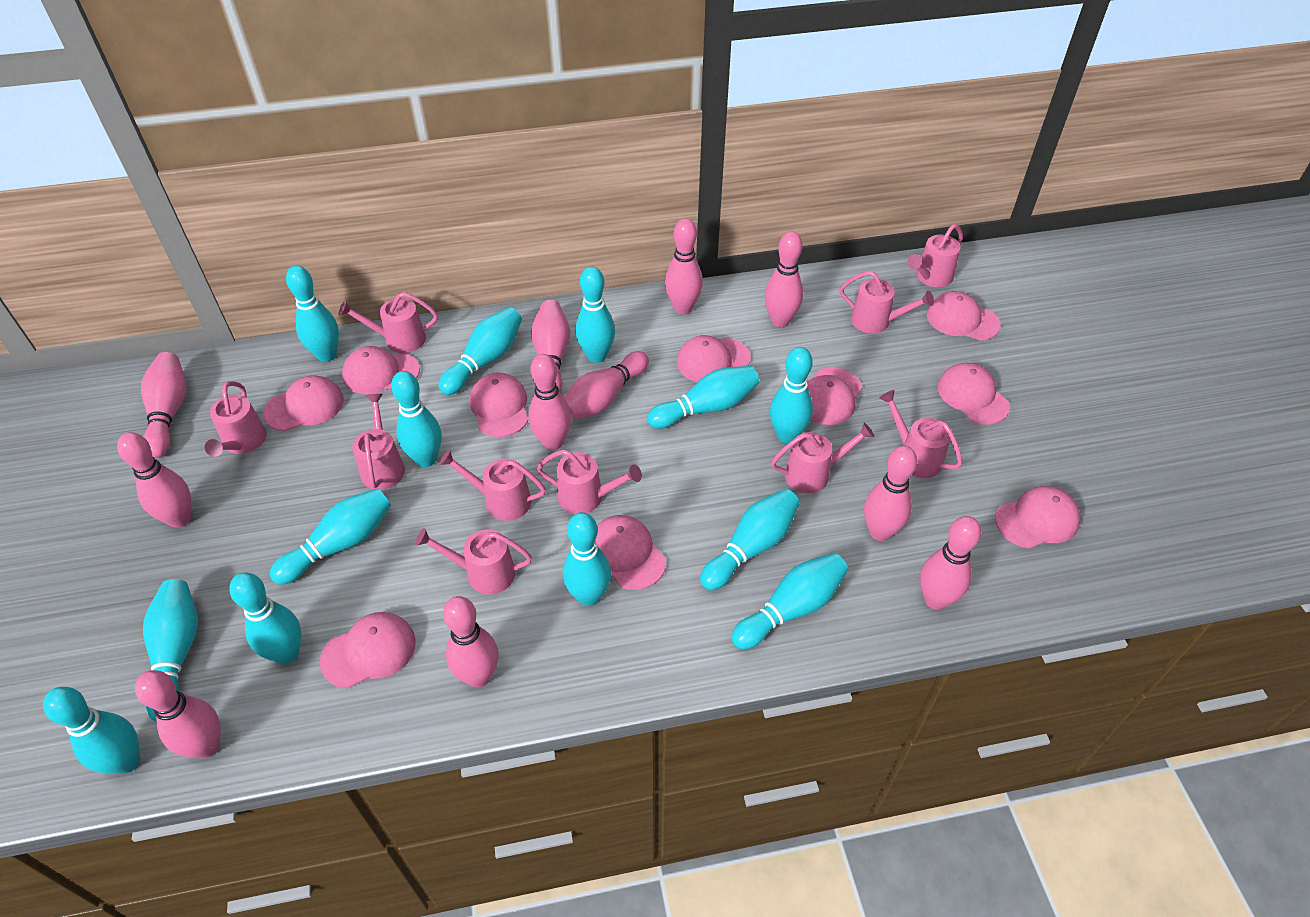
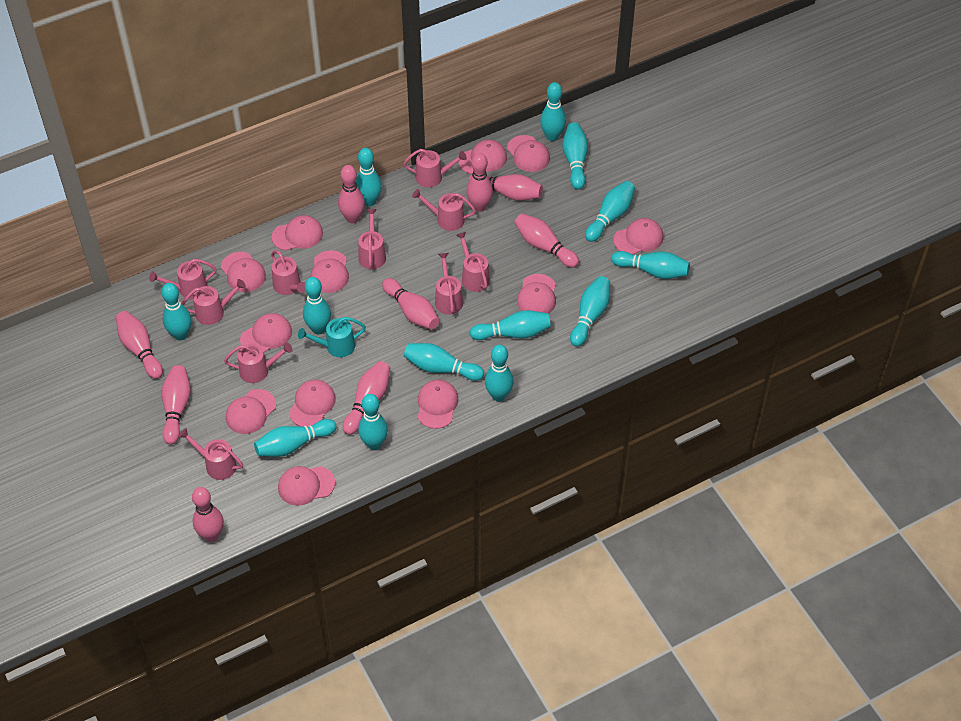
pink bowling pin: [117,432,191,528] [135,670,221,758] [141,352,187,458] [443,596,499,687] [528,354,572,450] [531,300,570,392] [564,351,649,420] [665,218,703,314] [764,231,803,327] [864,446,917,541] [920,516,981,610] = 11 -> [116,311,163,379] [162,365,191,444] [192,487,224,542] [338,165,365,223] [343,361,390,435] [382,278,439,329] [466,153,493,212] [469,174,543,201] [514,213,579,268] = 9
pink cap: [263,375,344,431] [320,612,416,688] [342,346,420,394] [470,372,528,437] [595,515,666,590] [676,335,751,382] [807,367,862,425] [927,291,1001,341] [937,362,1010,425] [995,486,1080,549] = 10 -> [221,252,266,292] [226,389,276,434] [240,313,292,352] [272,215,323,251] [278,466,335,506] [289,380,336,427] [310,250,349,293] [418,380,458,429] [458,140,507,174] [507,135,550,172] [517,274,556,313] [613,218,664,254] = 12
turquoise watering can: none = 0 -> [298,317,366,357] = 1

